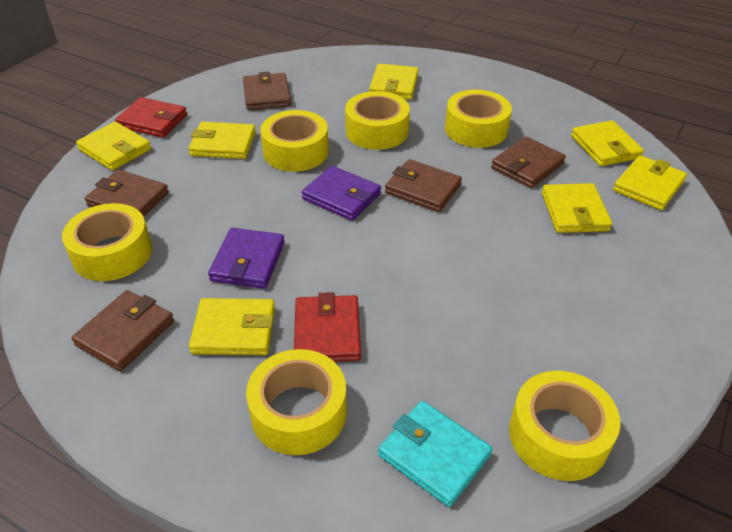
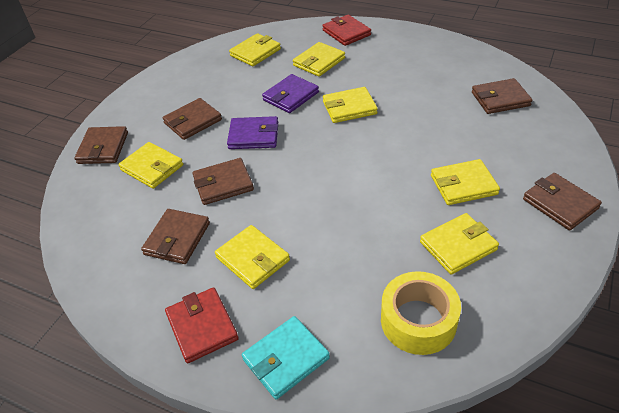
brown wallet: [72,290,174,371] [85,170,169,217] [243,72,291,110] [385,159,462,212] [491,137,566,188] = 5 -> [74,126,128,164] [141,209,210,264] [162,98,222,140] [192,158,254,205] [472,78,532,114] [523,173,602,230] = 6
yellow tape: [62,203,152,281] [246,349,347,455] [260,110,329,172] [345,91,410,150] [445,90,512,148] [509,371,620,481] = 6 -> [381,271,461,355] = 1

